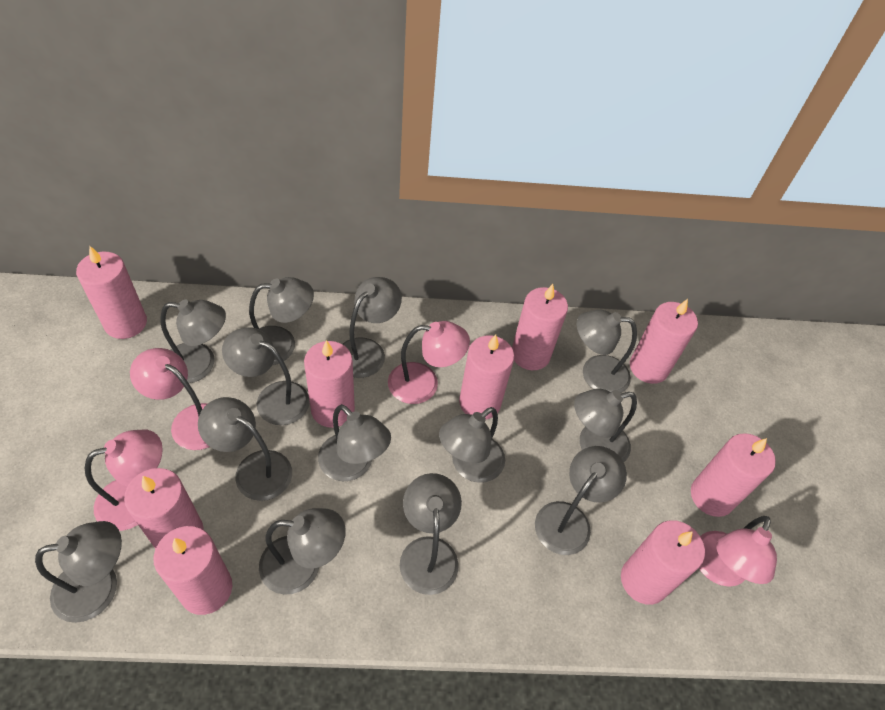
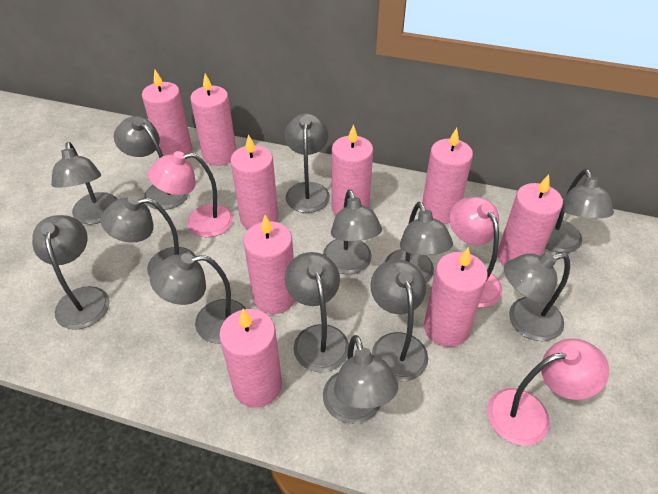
pink lamp: [85,430,163,531] [130,348,210,450] [388,321,470,404] [699,516,777,587] = 4 -> [148,151,233,237] [450,197,502,308] [487,338,609,446] = 3

